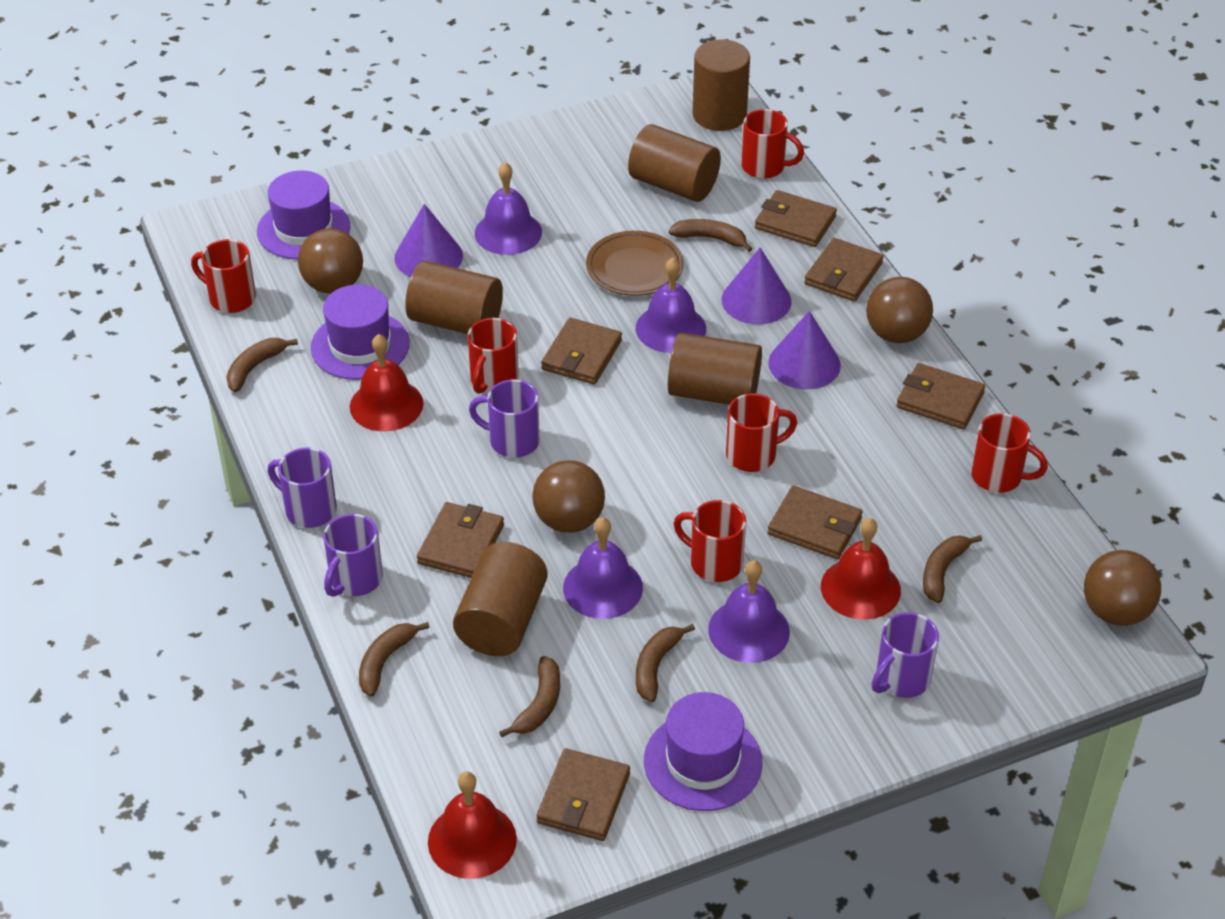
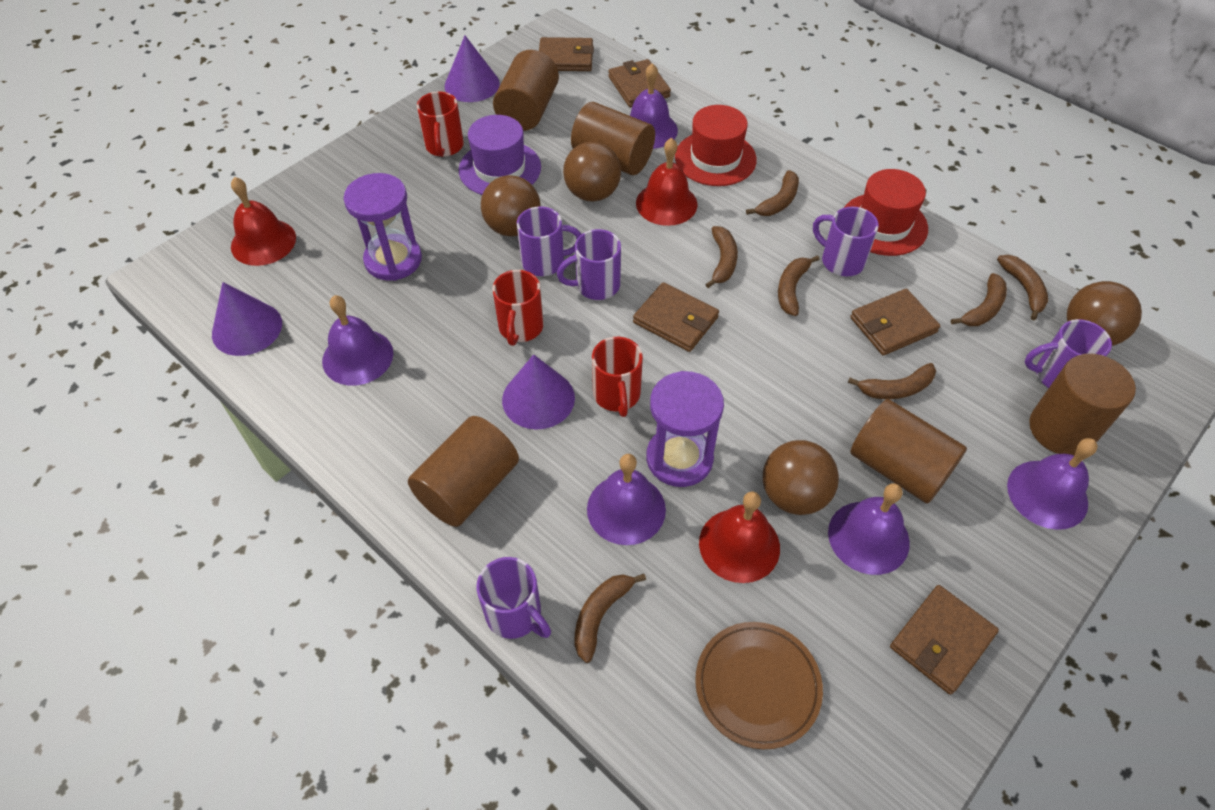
brown banana: [226,338,298,392] [359,622,430,697] [499,656,560,737] [636,624,695,702] [669,219,752,252] [923,535,982,603] = 6 -> [574,574,646,663] [705,226,738,288] [746,170,799,216] [778,255,819,316] [848,363,936,399] [951,273,1007,326] [997,255,1048,320] = 7
brown wallet: [417,502,504,578] [536,748,630,841] [541,318,622,384] [755,190,837,247] [768,486,863,559] [804,238,884,302] [896,363,985,429] = 7 -> [539,37,594,71] [608,59,671,107] [633,282,719,352] [850,289,940,355] [890,585,999,695] = 5
purple bell: [475,162,542,255] [563,517,643,619] [636,258,706,353] [708,560,790,663] = 4 -> [322,295,393,386] [587,454,666,545] [630,63,678,149] [828,483,910,575] [1007,438,1097,530] = 5
purple hat: [257,170,351,259] [311,284,410,380] [644,692,763,811] = 3 -> [459,115,541,195] = 1
purple hourglass: none = 0 -> [343,173,422,281] [646,371,724,487] = 2
purple mug: [268,448,337,528] [324,514,383,597] [469,379,540,458] [872,612,939,698] = 4 -> [477,557,551,639] [517,206,581,276] [557,229,621,300] [813,206,879,276] [1025,319,1112,388] = 5
red hat: none = 0 -> [675,105,757,186] [844,169,928,256] = 2
red mug: [191,239,256,313] [468,318,519,394] [674,500,746,582] [726,393,797,472] [741,109,804,179] [971,413,1048,493] = 6 -> [417,91,464,157] [492,270,544,346] [592,337,643,417] = 3

